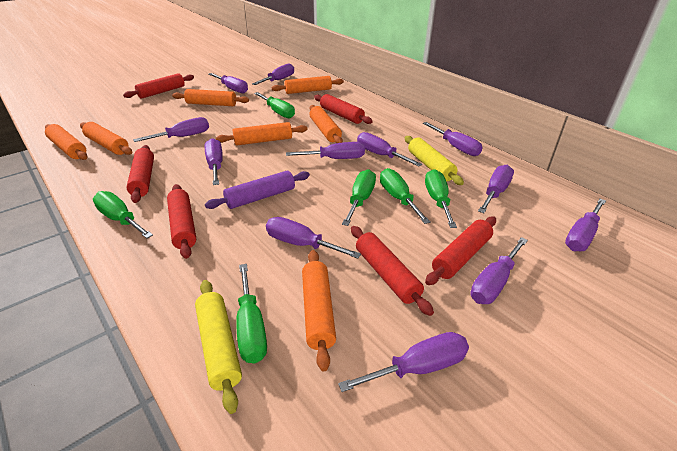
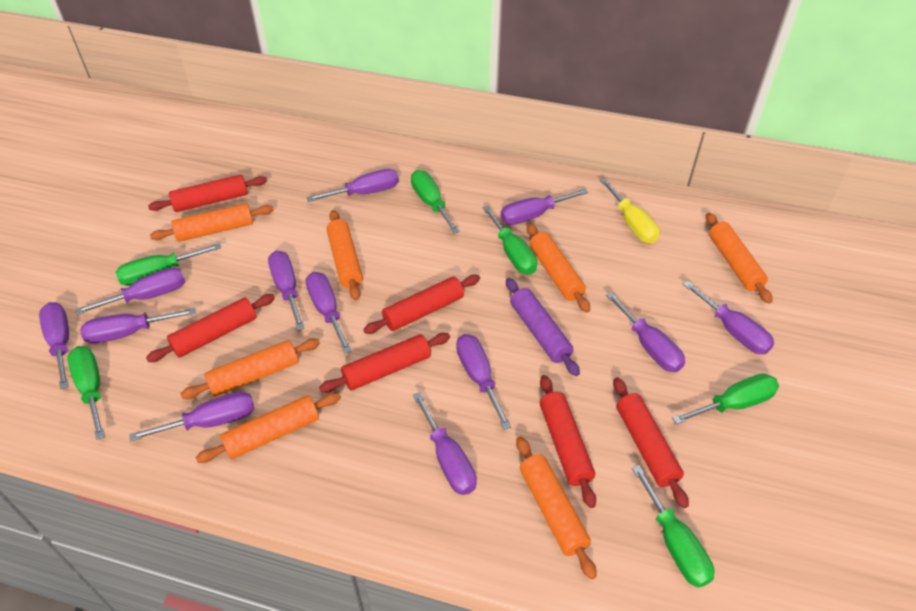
yellow rolling pin: [195,280,242,414] [405,136,464,185] = 2 -> none = 0
yellow screwdriver: none = 0 -> [600,178,660,243] = 1

